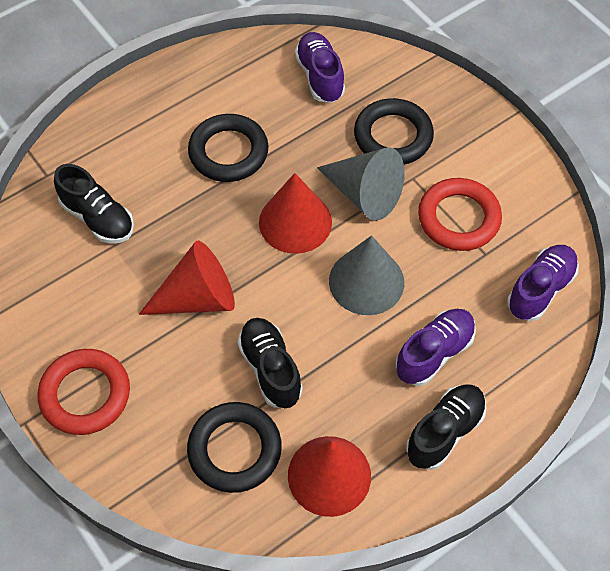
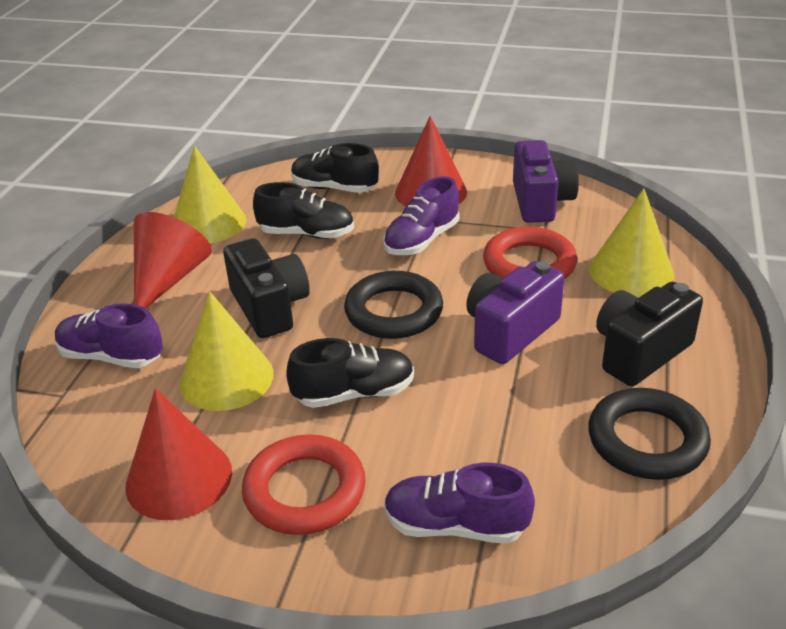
black camera: none = 0 -> [223,238,310,338] [596,282,703,386] = 2
black ring: [187,402,282,493] [188,114,269,182] [354,98,434,165] = 3 -> [344,271,443,339] [588,388,711,480] = 2
grey cone: [317,147,404,221] [329,235,404,315] = 2 -> none = 0
purple camera: none = 0 -> [466,261,564,364] [513,140,579,223] = 2
yellow cone: none = 0 -> [174,146,246,243] [179,291,274,411] [589,188,674,297] = 3

